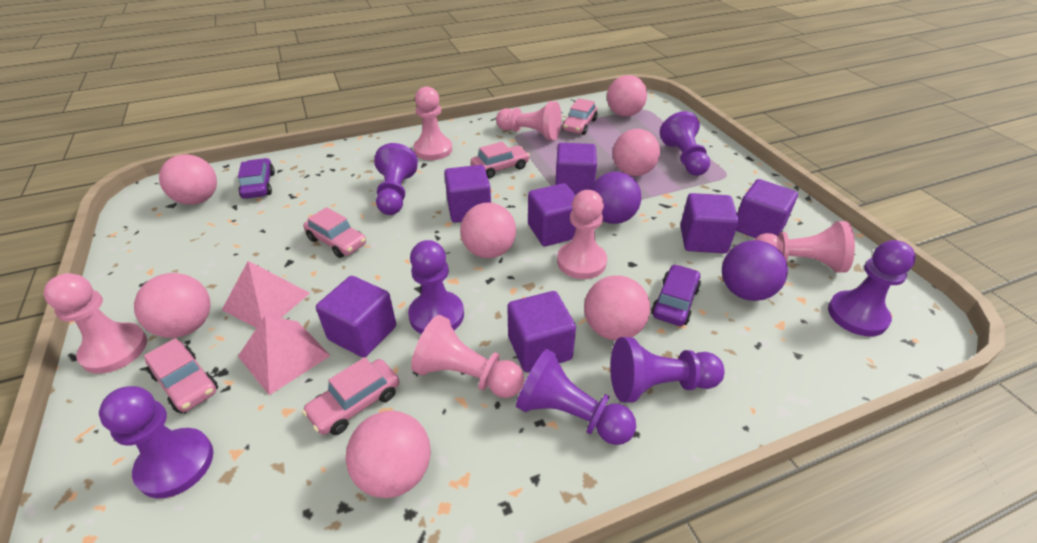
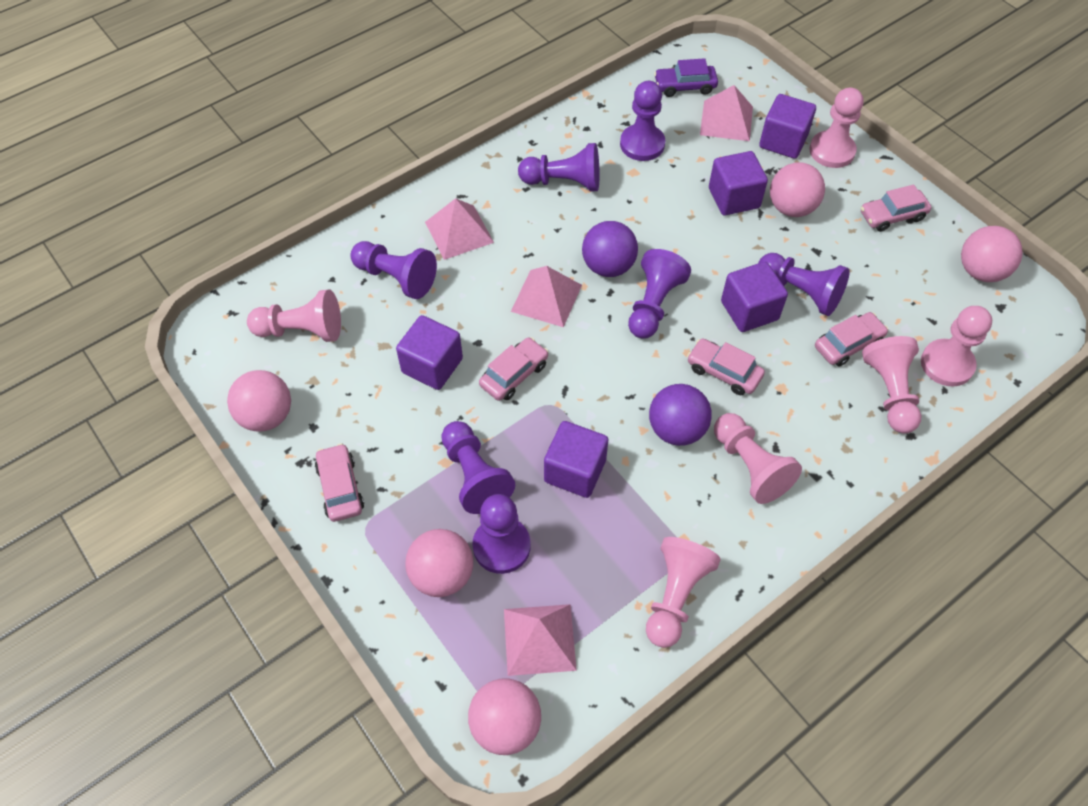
pink ball: [134,273,211,338] [159,155,217,205] [346,411,431,498] [460,202,516,259] [584,275,650,340] [607,75,647,117] [613,129,660,176] = 7 -> [227,370,291,432] [405,529,473,597] [468,679,541,755] [770,162,825,217] [961,226,1023,282] = 5
pink pyramid: [222,261,310,328] [238,315,331,395] = 2 -> [425,198,494,260] [504,604,577,676] [511,266,582,327] [700,85,753,141] = 4
purple car: [238,158,275,199] [651,264,701,326] = 2 -> [654,58,718,97] = 1
purple cube: [316,276,396,358] [444,165,491,223] [507,291,576,372] [528,183,576,246] [555,143,597,195] [680,193,739,254] [736,179,798,238] = 7 -> [396,315,463,390] [544,421,608,498] [709,151,768,215] [721,262,788,332] [759,94,816,159] = 5

